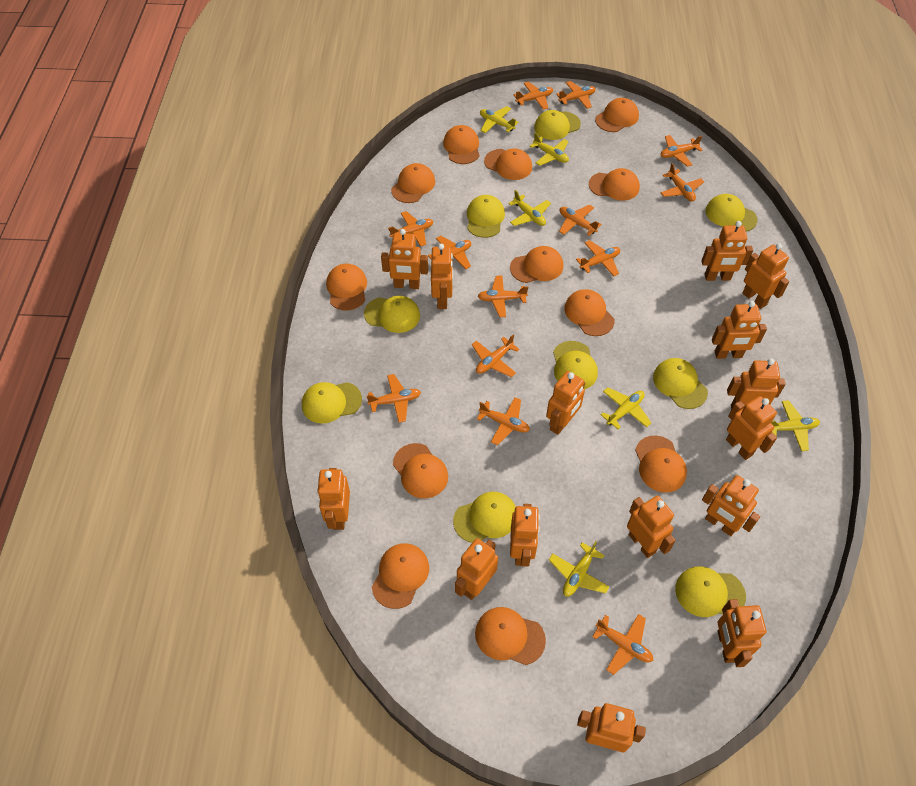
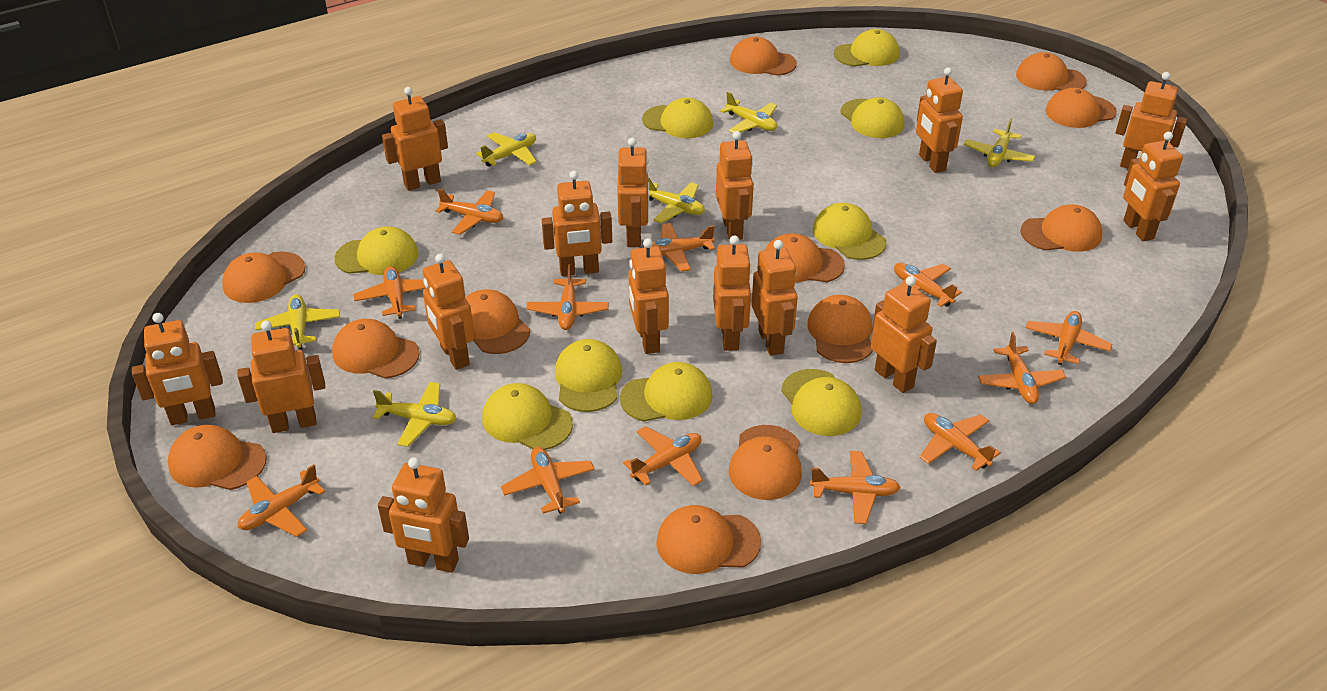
orange plane: [367,374,421,423] [388,211,433,247] [428,236,471,269] [472,335,520,377] [477,397,530,445] [478,276,529,317] [514,82,553,110] [556,81,596,109] [559,205,602,236] [576,240,620,277] [592,614,653,675] [660,135,702,167] [660,163,704,201] = 13 -> [238,465,325,537] [353,266,426,319] [435,189,503,235] [501,447,595,514] [526,264,609,330] [623,426,703,487] [644,223,715,272] [810,451,901,524] [894,263,962,307] [920,413,1001,471] [978,332,1066,404] [1026,311,1112,365] = 12

